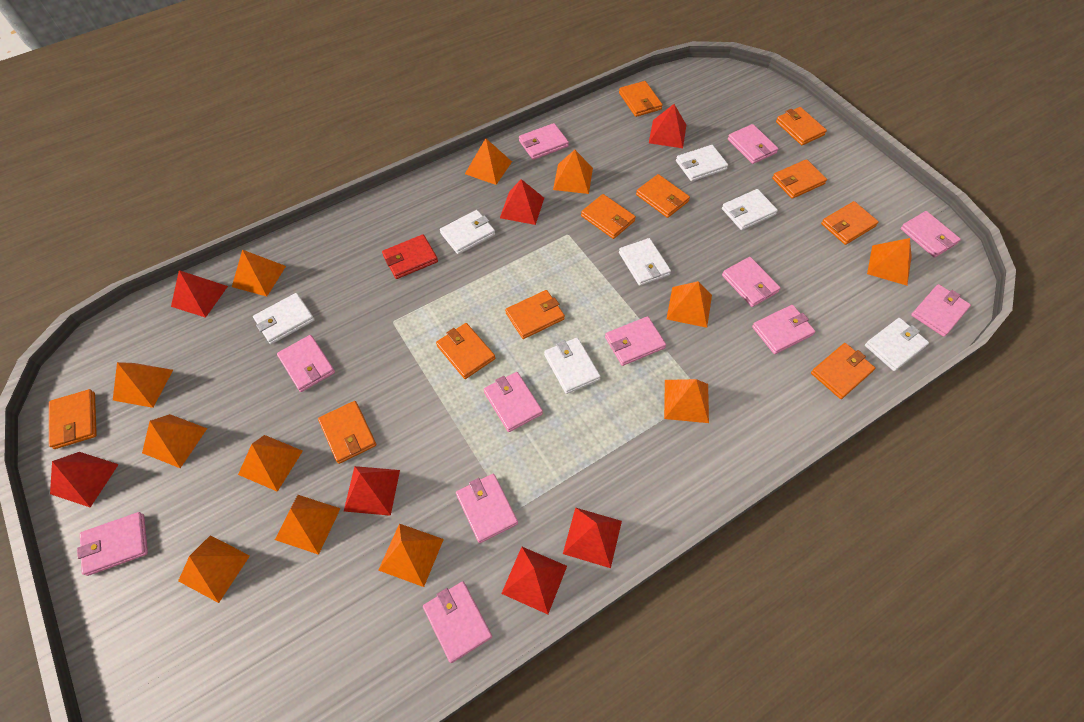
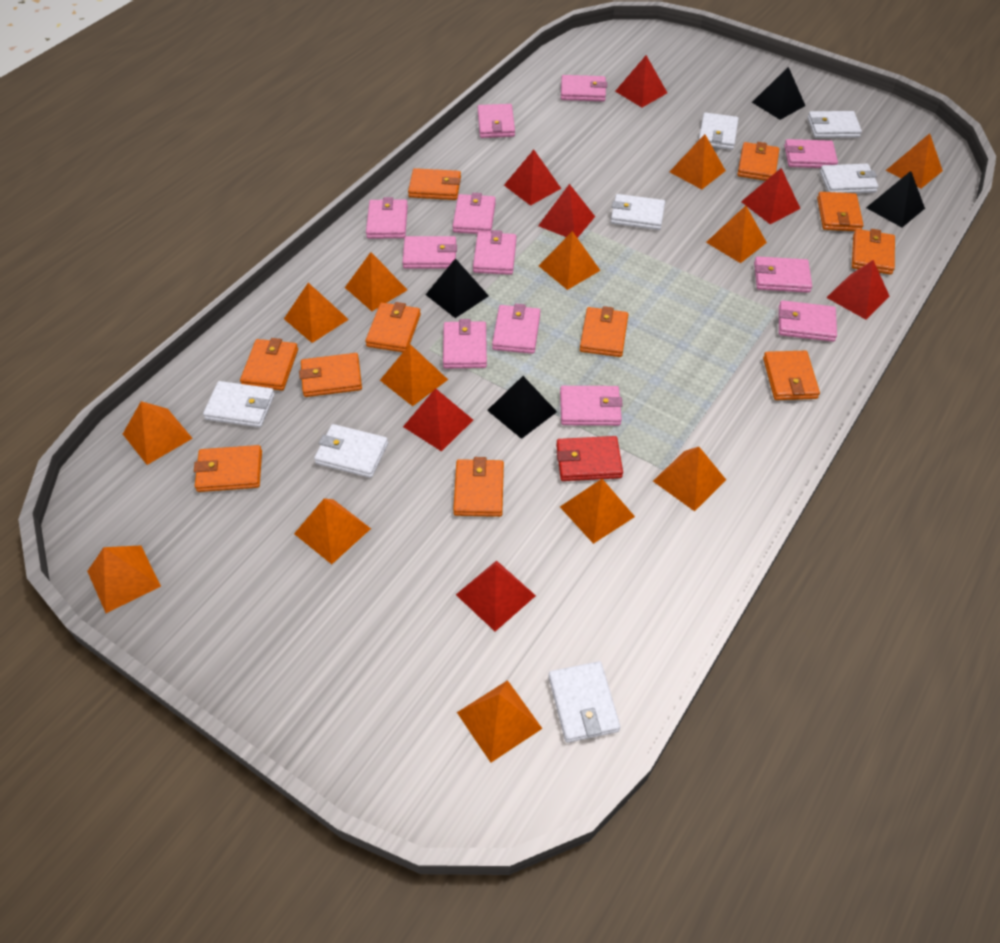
black pyramid: none = 0 -> [425,258,489,318] [487,376,557,439] [752,67,805,120] [866,171,925,227] = 4
orange pyramid: [113,362,173,408] [142,414,207,468] [178,535,250,603] [232,250,286,297] [238,435,303,492] [275,495,341,555] [378,524,444,587] [465,138,512,185] [553,150,593,194] [664,379,709,423] [667,281,712,328] [867,238,912,285] = 12 -> [87,545,161,613] [123,401,193,465] [284,283,349,343] [294,498,371,564] [345,252,407,311] [380,344,448,406] [457,680,543,763] [539,231,601,290] [560,479,635,544] [653,447,726,511] [669,134,726,189] [706,206,767,263] [886,133,943,189] = 13

